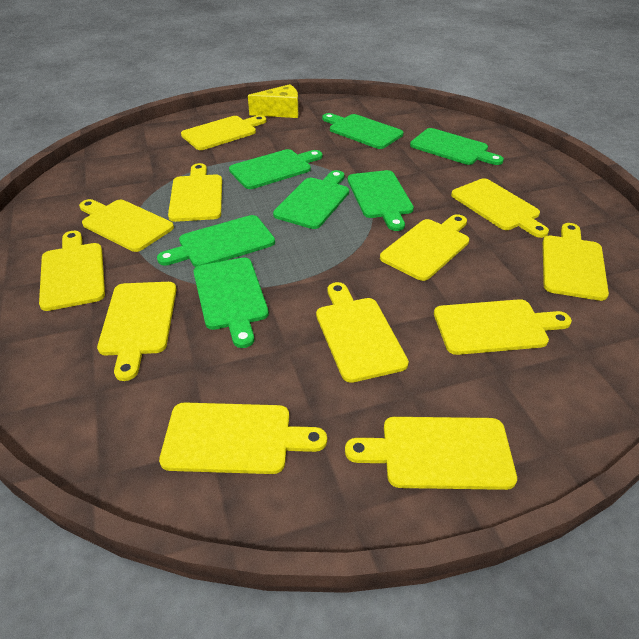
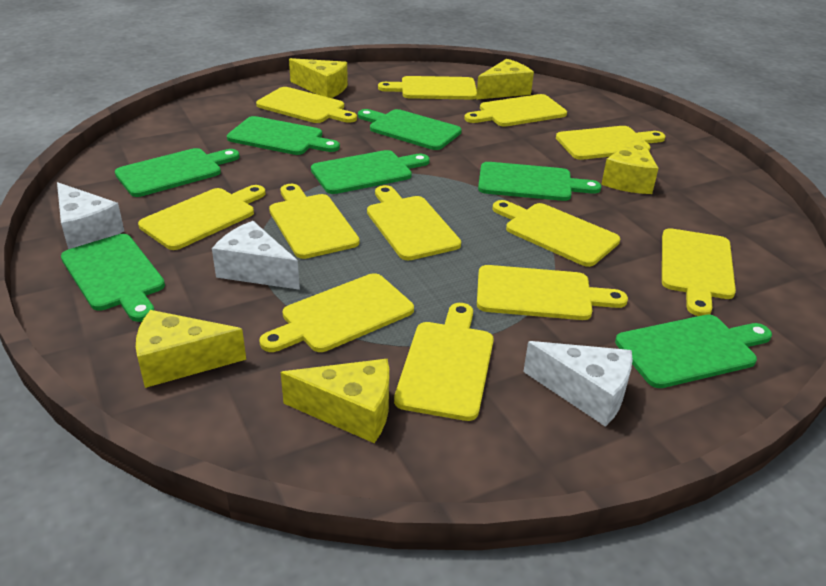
white cheese: none = 0 -> [57,182,124,249] [212,221,300,290] [523,341,633,427] = 3
yellow cheese: [248,84,298,118] = 1 -> [136,310,246,388] [281,359,389,443] [289,58,348,98] [476,59,534,100] [601,135,659,194] = 5

